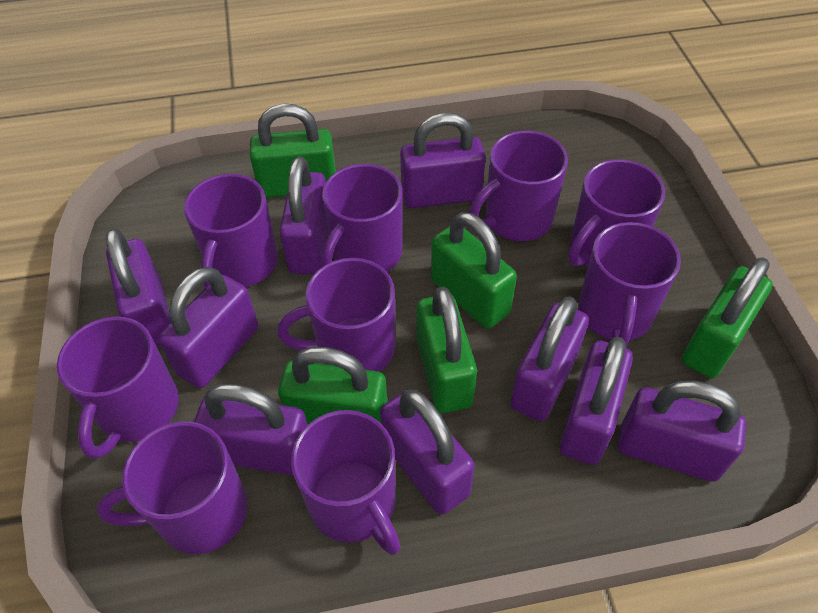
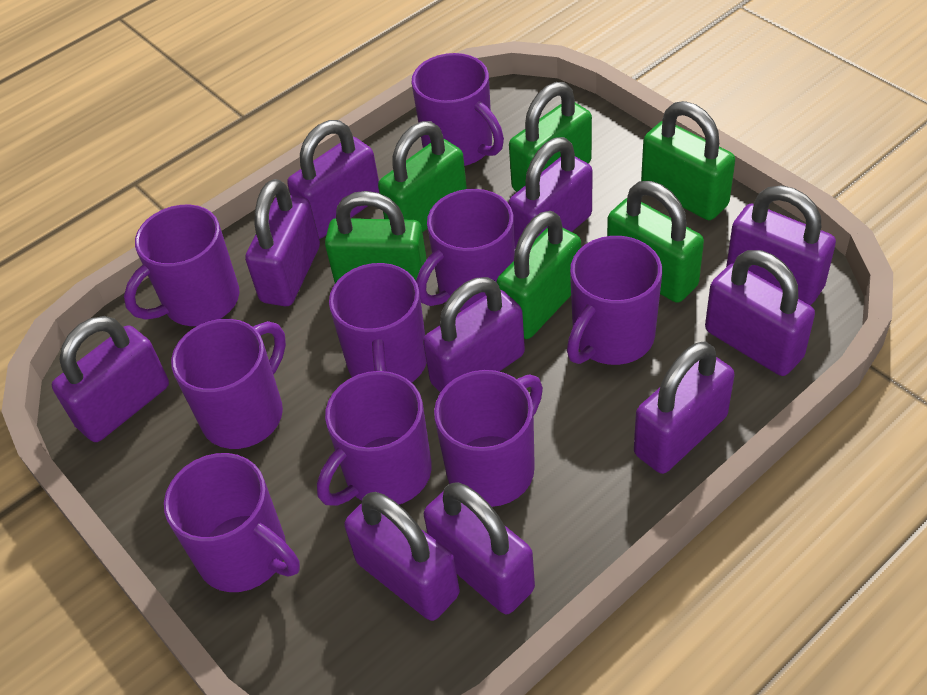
green padlock: [250,103,336,198] [278,347,387,424] [417,287,477,413] [431,212,517,329] [682,257,773,378] = 5 -> [325,191,427,283] [378,121,467,232] [496,211,581,339] [509,82,592,192] [607,181,704,303] [641,101,735,220] = 6
purple padlock: [106,228,171,347] [158,267,258,388] [194,384,308,475] [279,156,328,274] [380,389,475,515] [400,113,486,208] [510,296,589,422] [560,337,633,465] [618,381,747,482] = 9 -> [52,316,169,442] [245,179,320,306] [287,120,379,239] [344,492,460,621] [423,277,525,392] [424,482,535,614] [508,137,593,249] [634,342,735,474] [705,250,815,376] [726,186,836,305] = 10

